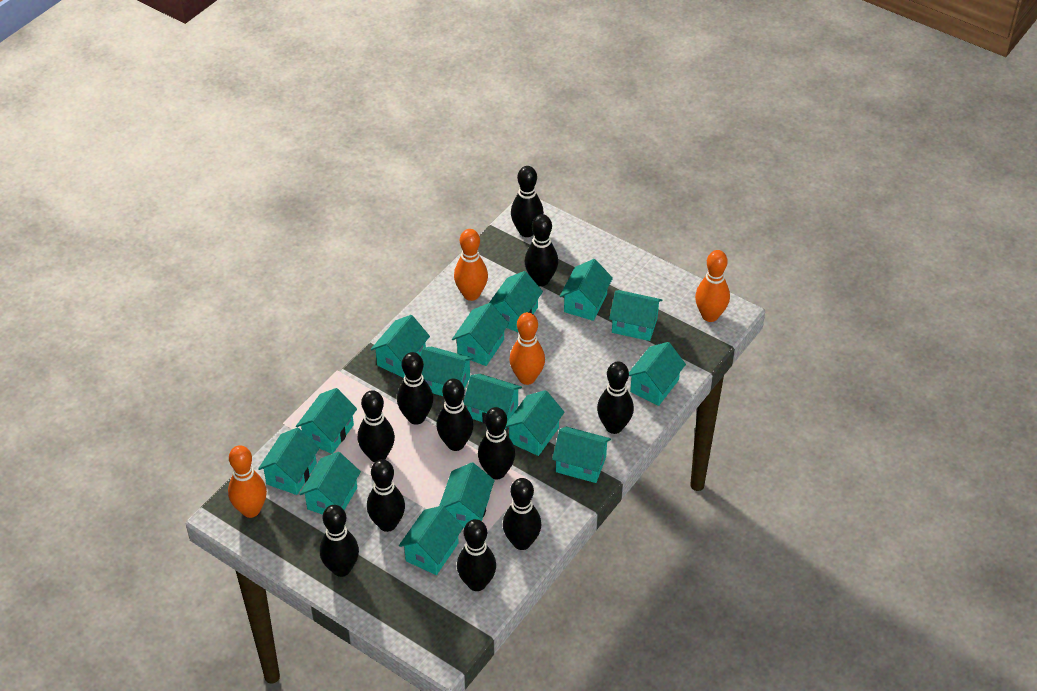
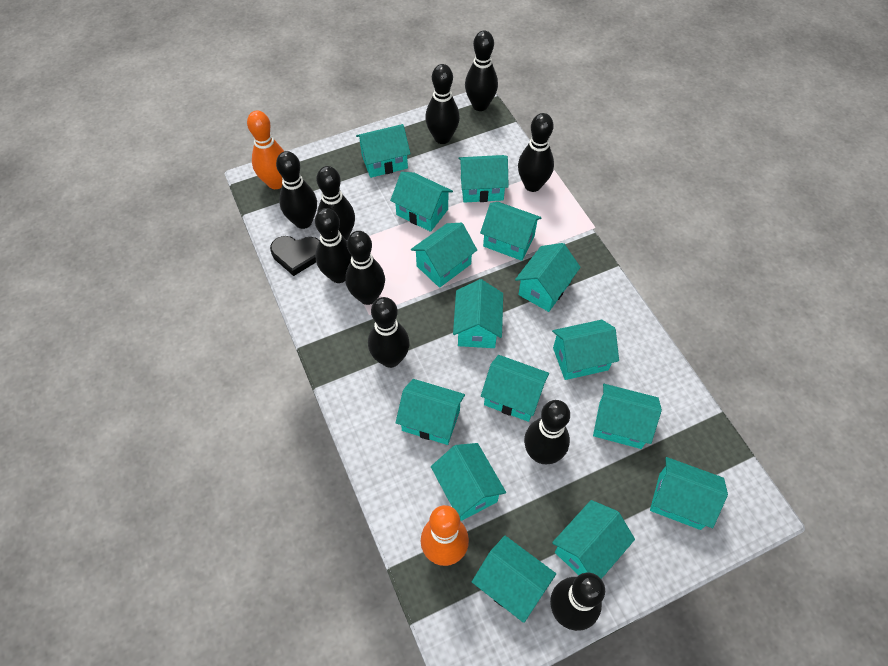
black bowling pin: [320,505,359,577] [358,390,395,462] [367,459,405,532] [397,352,433,425] [437,379,473,451] [457,519,496,591] [478,407,515,480] [503,478,541,550] [511,166,544,237] [525,214,558,286] [597,361,634,434] = 11 -> [276,151,317,229] [315,208,352,283] [317,166,355,240] [345,231,385,305] [368,297,410,368] [425,64,460,144] [465,31,498,111] [518,113,554,192] [524,400,570,464] [550,573,605,631] = 10
black heart: none = 0 -> [270,236,319,276] = 1
orange bowling pin: [228,445,267,518] [454,229,488,301] [509,312,545,385] [695,250,730,322] = 4 -> [247,110,284,189] [421,505,469,566] = 2

